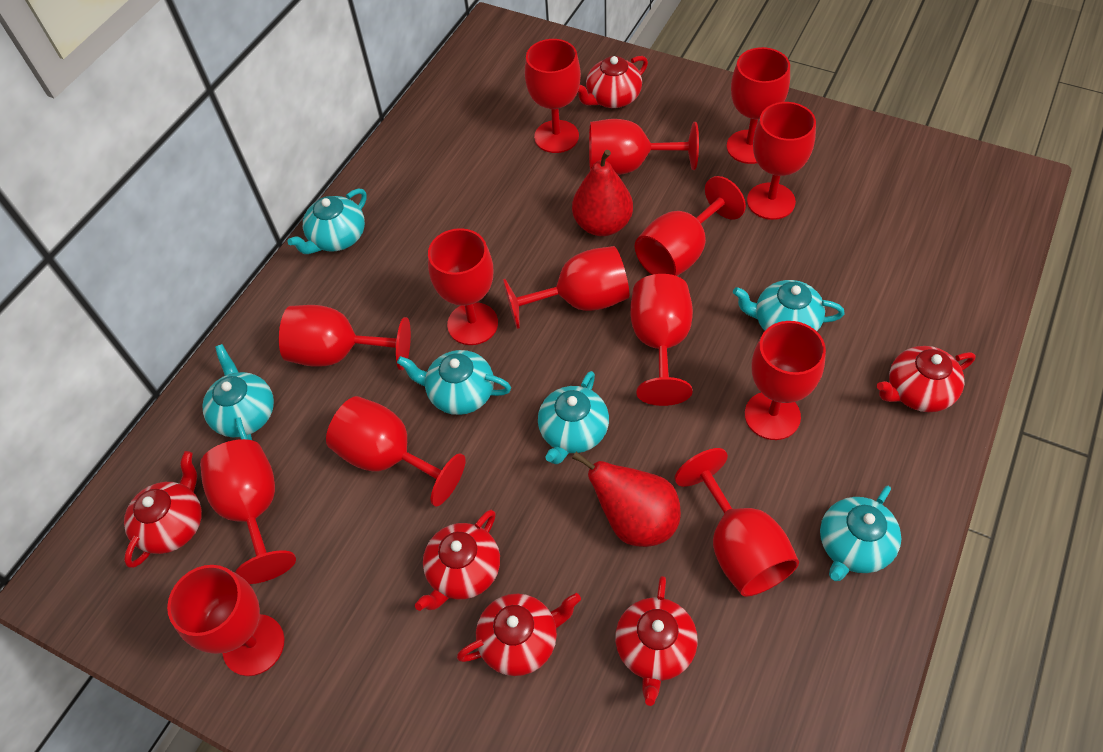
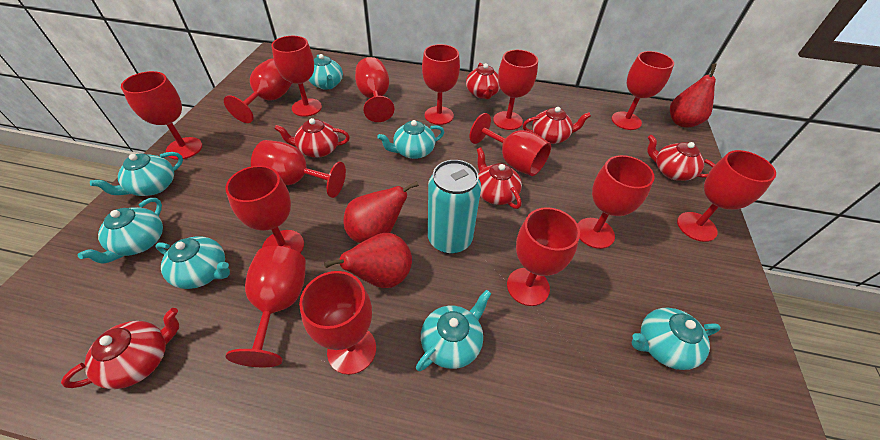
red goblet: [167,565,284,676] [200,439,296,584] [279,305,411,370] [326,396,466,506] [428,228,498,345] [503,246,629,329] [525,39,581,153] [589,119,699,175] [630,274,693,406] [635,176,746,276] [675,448,799,597] [727,47,790,164] [745,321,826,440] [747,102,816,220] = 14 -> [121,71,202,160] [224,59,292,123] [225,165,304,253] [226,246,306,367] [251,140,346,198] [271,36,322,117] [299,271,376,375] [355,57,394,122] [422,44,460,125] [470,113,551,176] [493,50,538,130] [507,207,580,306] [578,155,655,249] [611,51,674,130] [677,150,776,242] = 15
red pear: [572,150,633,236] [572,451,681,547] = 2 -> [324,233,412,288] [343,181,419,243] [670,64,716,128] = 3
turquoise can: none = 0 -> [428,160,481,254] = 1
turquoise teapot: [202,344,274,440] [287,189,367,254] [397,350,511,415] [538,371,609,464] [733,280,845,331] [820,486,901,581] = 6 -> [78,198,163,264] [90,152,183,196] [155,236,230,289] [309,54,343,90] [377,120,444,159] [416,289,492,371] [632,308,721,370] = 7

